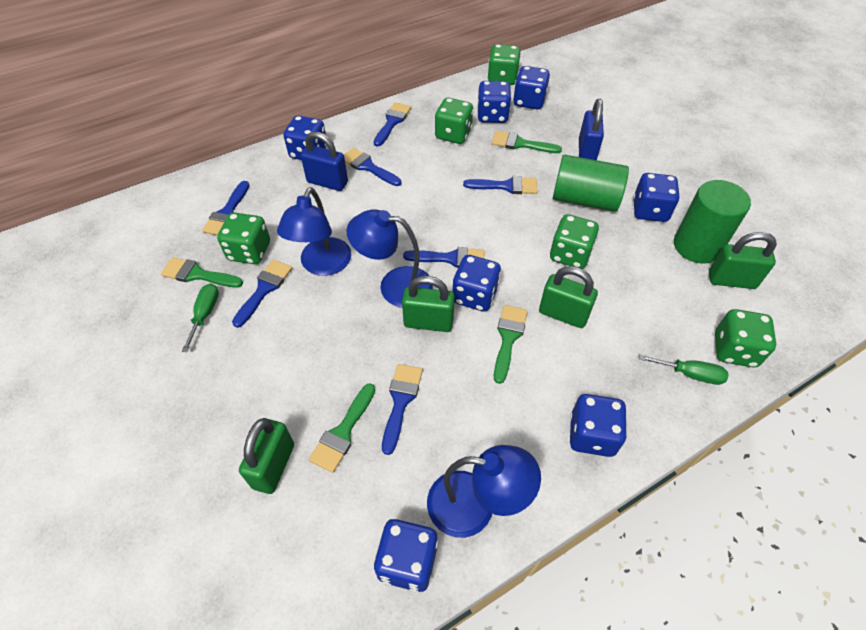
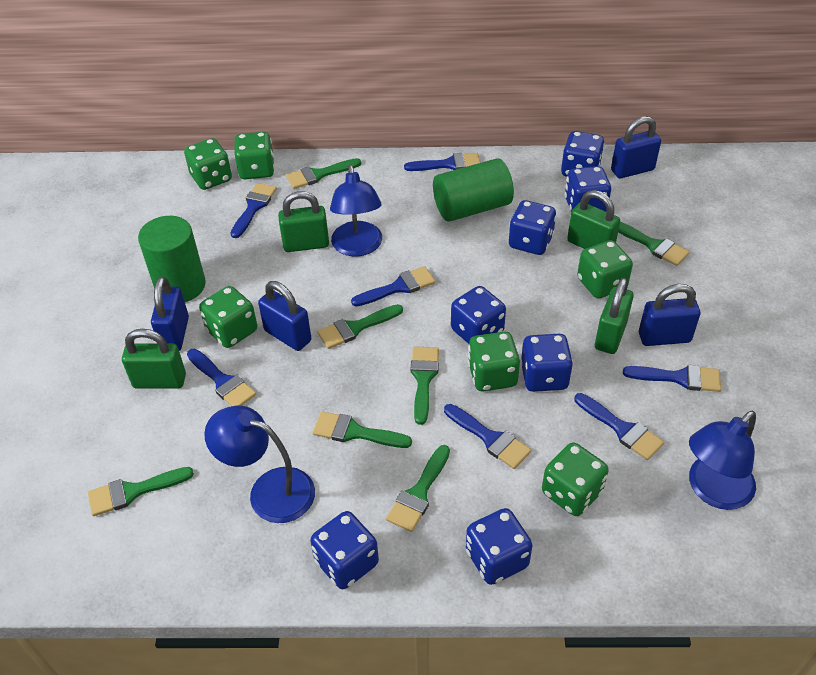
blue padlock: [301,132,348,191] [579,99,604,160] = 2 -> [151,277,189,351] [258,281,311,351] [611,116,661,178] [639,284,700,346] = 4
green brush: [161,257,243,288] [309,383,375,473] [492,131,562,153] [494,305,528,384] = 4 -> [88,467,194,516] [286,158,361,189] [313,411,412,448] [317,304,403,349] [386,445,450,532] [410,347,439,425] [618,222,690,266] = 7
green dice: [217,213,270,264] [435,98,474,144] [488,44,521,85] [550,214,599,269] [715,309,776,367] = 5 -> [184,138,232,190] [199,286,257,348] [234,132,275,179] [468,332,520,391] [542,442,609,516] [577,240,633,299] = 6
green screwdriver: [182,283,219,352] [639,354,729,385] = 2 -> none = 0

